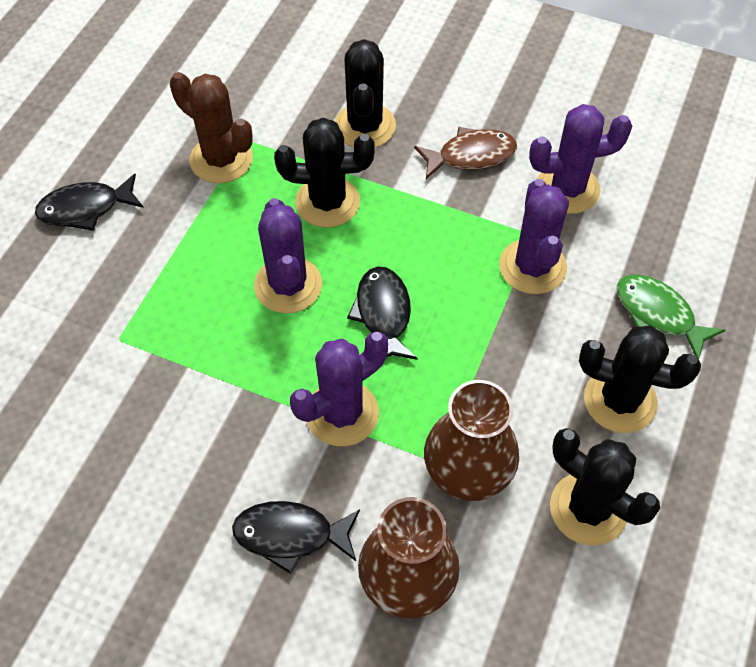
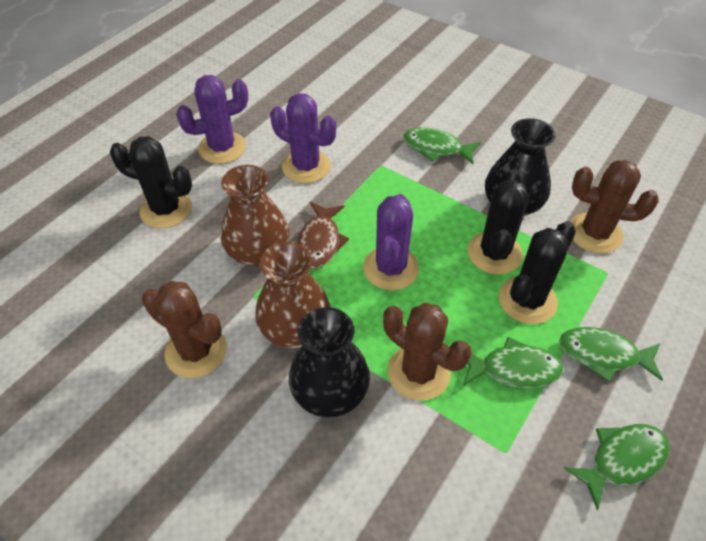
black cactus: [274,118,375,228] [335,39,396,147] [550,428,660,545] [579,326,701,433] = 4 -> [110,136,192,229] [468,170,529,275] [499,221,576,324] = 3
black fish: [35,174,144,231] [232,501,360,574] [347,267,418,360] = 3 -> none = 0
black vase: none = 0 -> [289,307,370,418] [485,118,556,215] = 2
brown cactus: [170,72,253,183] = 1 -> [142,281,227,378] [383,303,472,401] [570,160,659,254] = 3
green fish: [617,274,725,359] = 1 -> [403,127,481,164] [463,337,563,388] [559,327,663,382] [564,424,670,510] = 4
purple cactus: [254,198,322,313] [290,332,388,446] [499,179,569,294] [529,104,632,214] = 4 -> [176,75,248,164] [270,93,336,183] [363,194,419,290] = 3

